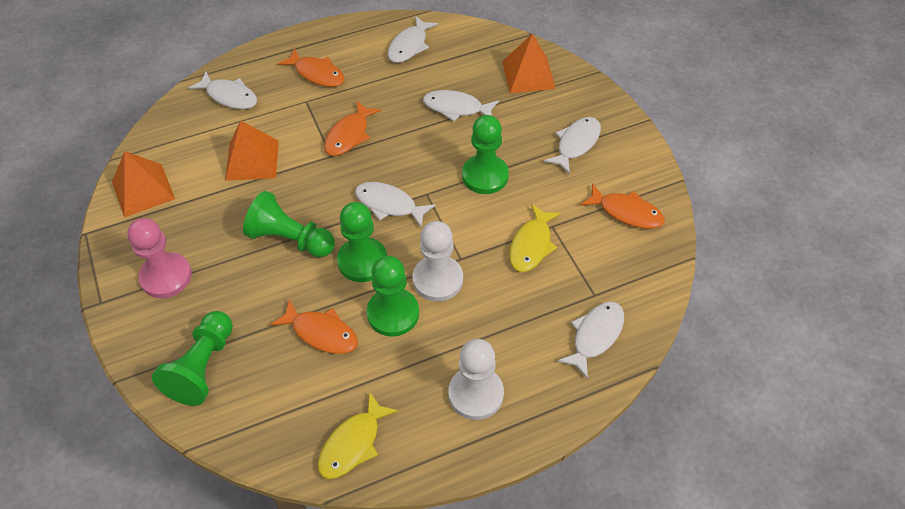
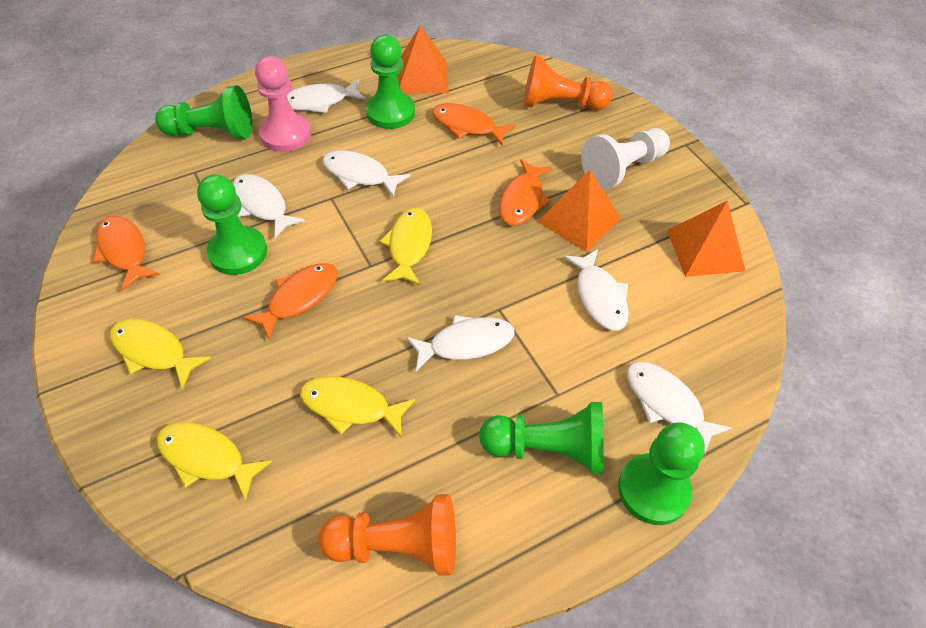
orange pawn: none = 0 -> [318,494,456,576] [524,56,613,110] = 2
white pawn: [412,221,463,302] [448,339,504,420] = 2 -> [581,128,670,189] = 1
yellow fish: [318,391,398,479] [509,204,561,272] = 2 -> [110,319,211,389] [156,422,272,501] [300,376,415,437] [380,208,432,286] = 4

